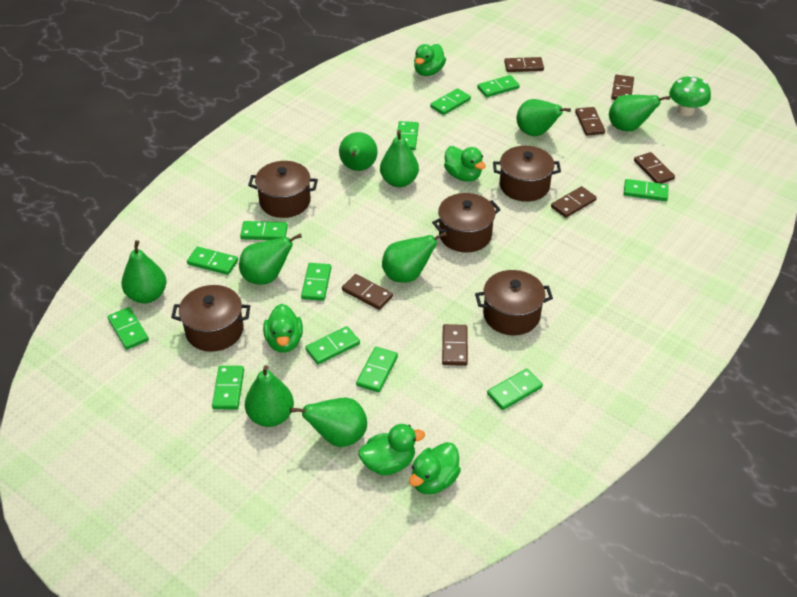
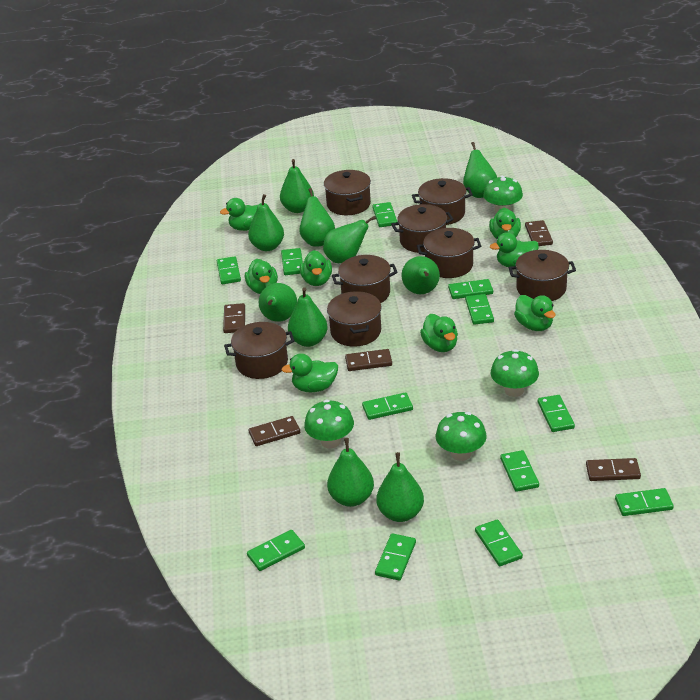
brown domino: [342,274,393,310] [442,324,468,366] [504,57,544,72] [551,186,597,218] [575,107,605,136] [611,75,634,100] [634,152,675,184] = 7 -> [223,303,245,333] [249,416,300,446] [345,349,392,371] [525,220,553,246] [586,458,641,481] = 5
brown pot: [171,285,250,352] [248,161,318,218] [432,193,501,252] [475,270,553,335] [493,146,561,202] = 5 -> [224,322,295,379] [324,170,371,215] [327,291,382,347] [332,255,398,303] [391,204,454,253] [412,178,473,225] [417,228,481,278] [509,250,576,301] = 8
green duck: [263,304,303,353] [359,424,425,475] [409,442,461,494] [414,44,446,76] [444,146,486,182] = 5 -> [220,198,258,231] [245,259,278,294] [282,353,338,392] [300,250,332,286] [420,314,458,352] [489,208,521,239] [490,232,539,267] [514,295,556,331] = 8
green mushroom: [669,75,711,116] = 1 -> [304,400,354,448] [436,412,487,461] [483,176,523,213] [490,349,539,397] = 4
green pear: [122,240,167,304] [239,233,302,285] [245,365,294,427] [290,398,367,447] [339,132,378,171] [380,130,419,187] [382,232,447,283] [516,99,571,136] [609,95,670,132] = 9 -> [248,194,284,251] [259,283,297,322] [280,159,314,213] [288,287,328,347] [299,188,335,247] [323,216,376,263] [327,438,374,507] [377,452,424,522] [402,256,440,294] [463,142,497,198] = 10

